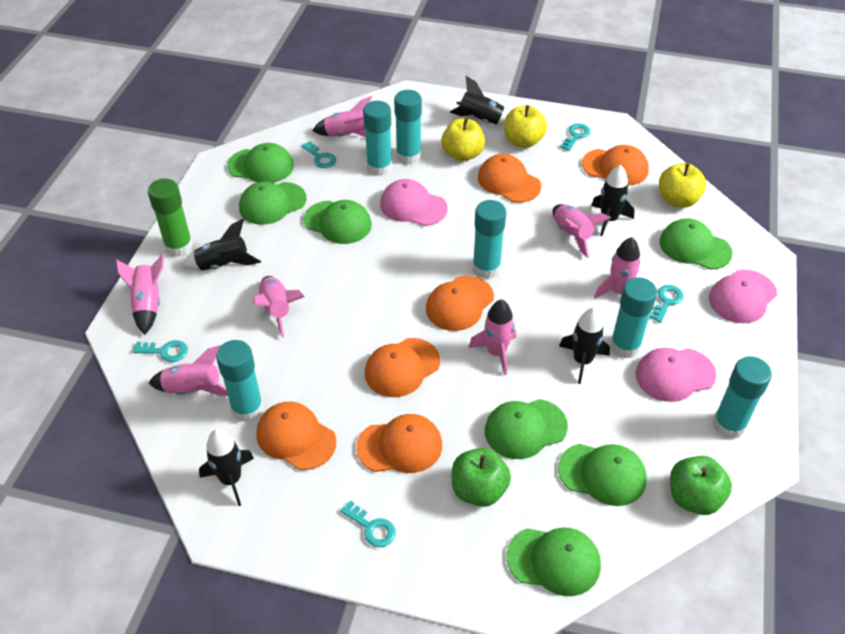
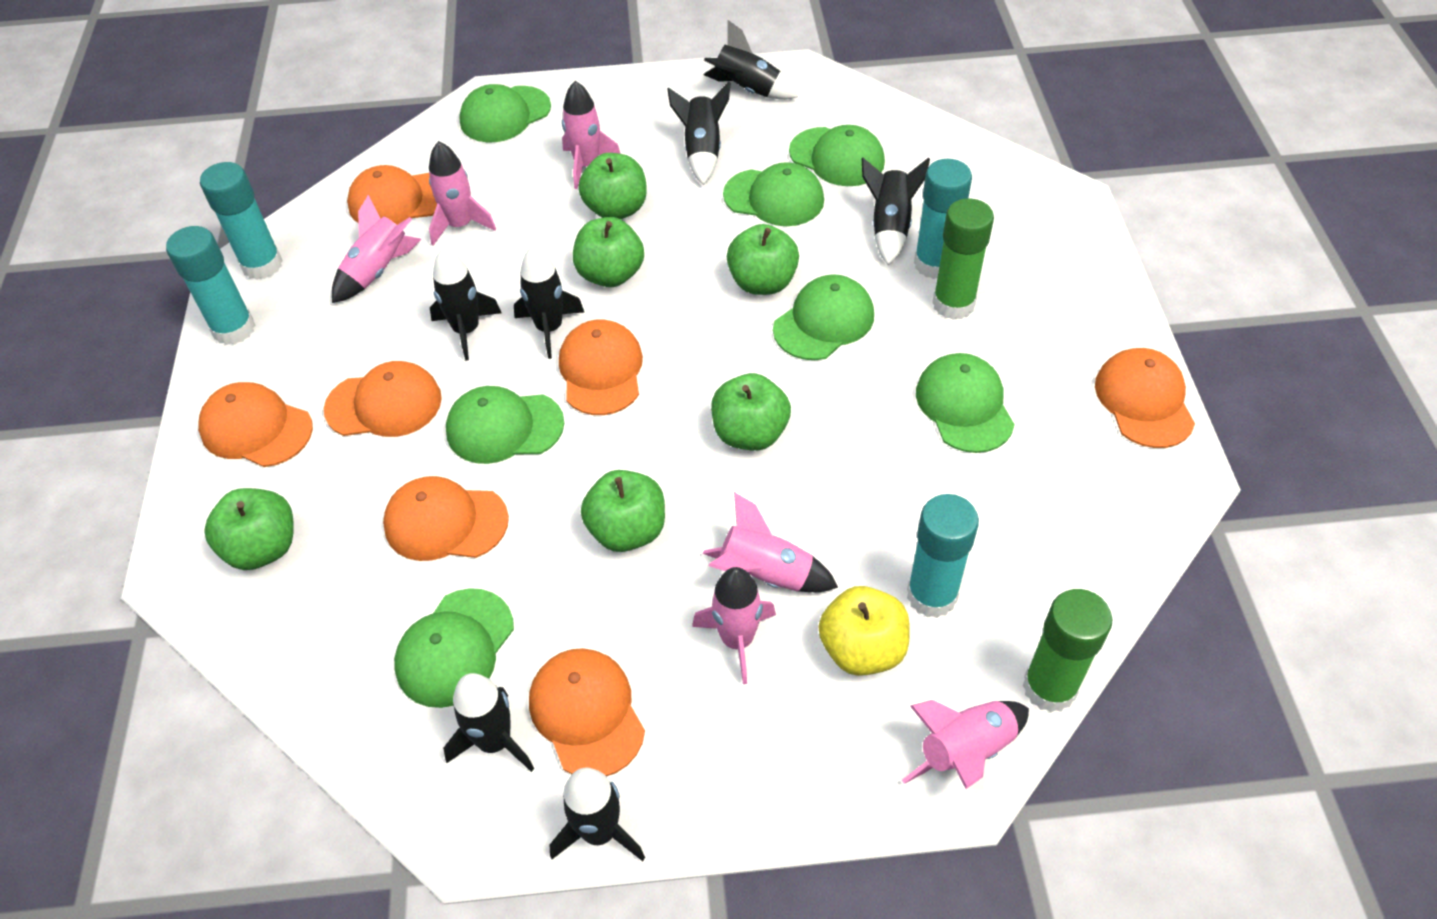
black rocket: [181,219,261,270] [199,429,254,506] [450,76,509,125] [559,308,610,384] [591,165,634,236] = 5 -> [430,248,501,361] [443,673,534,772] [514,246,584,359] [550,767,645,861] [667,82,730,185] [704,20,798,100] [862,158,930,265] = 7
green apple: [452,448,511,507] [670,456,732,515] = 2 -> [204,488,294,570] [573,217,644,287] [578,153,647,219] [581,470,665,552] [711,373,791,451] [727,224,799,295] = 6
green glue stick: [148,179,193,257] = 1 -> [932,198,994,320] [1022,589,1112,712] = 2
orange cap: [256,402,336,470] [356,414,442,473] [365,338,440,397] [426,276,494,331] [478,154,541,203] [582,145,649,185] = 6 -> [198,382,313,467] [324,361,442,437] [347,165,437,225] [383,476,509,561] [529,648,645,776] [559,319,643,415] [1095,348,1195,448] = 7
pink cap: [380,179,447,226] [636,348,716,402] [709,270,777,323] = 3 -> none = 0
pink rocket: [116,254,164,335] [149,345,228,396] [253,276,305,338] [312,96,372,137] [468,299,516,375] [552,204,611,258] [594,237,640,299] = 7 -> [332,195,422,303] [429,141,496,246] [562,81,621,189] [692,567,776,684] [703,492,838,592] [902,700,1029,789] = 6
turquoise glue stick: [216,340,263,422] [363,101,392,176] [394,90,422,165] [473,200,506,279] [610,277,657,358] [713,356,772,439] = 6 -> [166,226,255,345] [200,162,283,280] [907,494,979,618] [914,159,972,279] = 4
turquoise key: [133,340,188,362] [301,141,336,168] [340,500,396,547] [560,123,590,151] [649,285,684,323] = 5 -> none = 0
yellow apple: [441,118,485,161] [504,105,547,148] [659,163,706,208] = 3 -> [819,586,910,676] = 1

